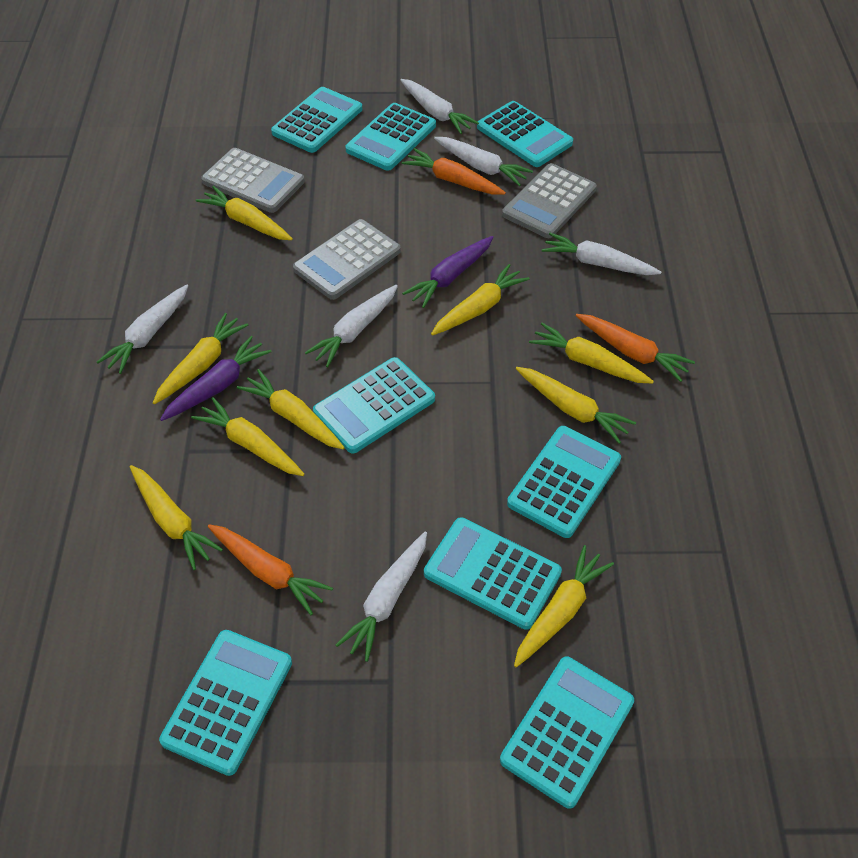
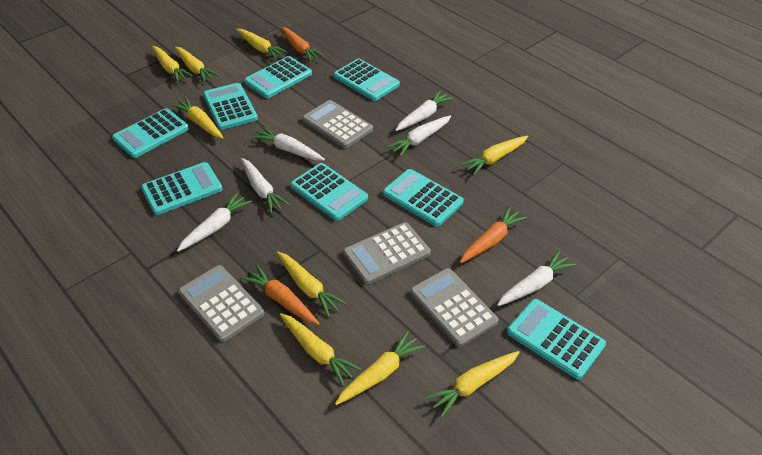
grey calculator: [201,148,305,213] [293,219,401,300] [502,163,597,238] = 3 -> [178,265,264,342] [302,100,373,148] [343,222,431,285] [410,268,499,347] = 4
purple carrot: [160,336,272,421] [402,236,494,308] = 2 -> none = 0

